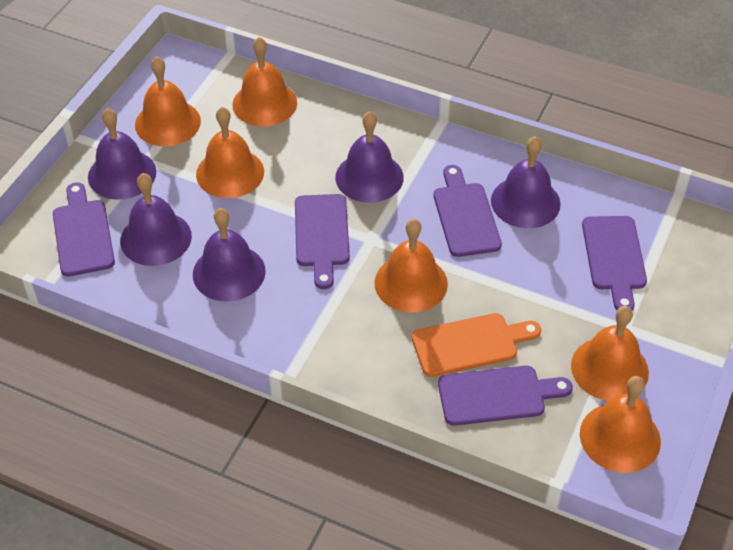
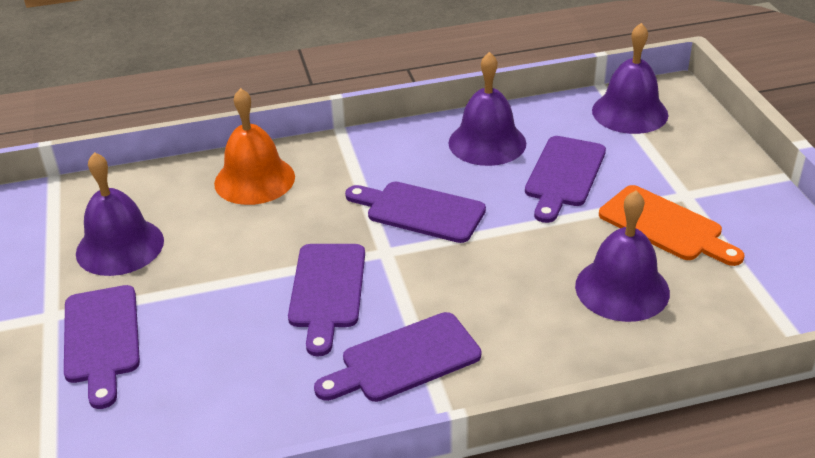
orange bell: [135,56,201,146] [196,107,264,198] [232,37,297,127] [375,219,448,313] [571,306,649,401] [580,376,661,473] = 6 -> [214,88,295,205] = 1
purple bell: [88,108,156,200] [120,173,192,266] [193,208,266,302] [335,111,404,203] [491,136,561,228] = 5 -> [76,152,164,276] [448,52,526,166] [575,191,670,322] [592,23,668,134] = 4

